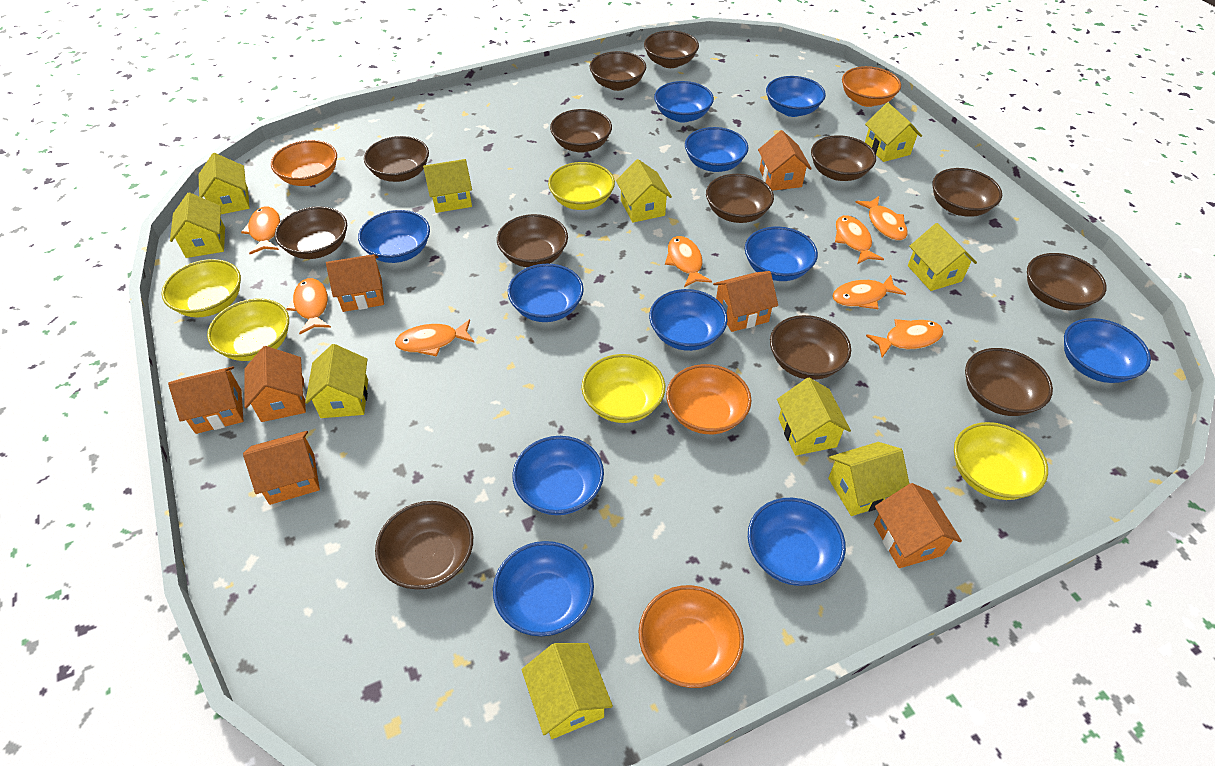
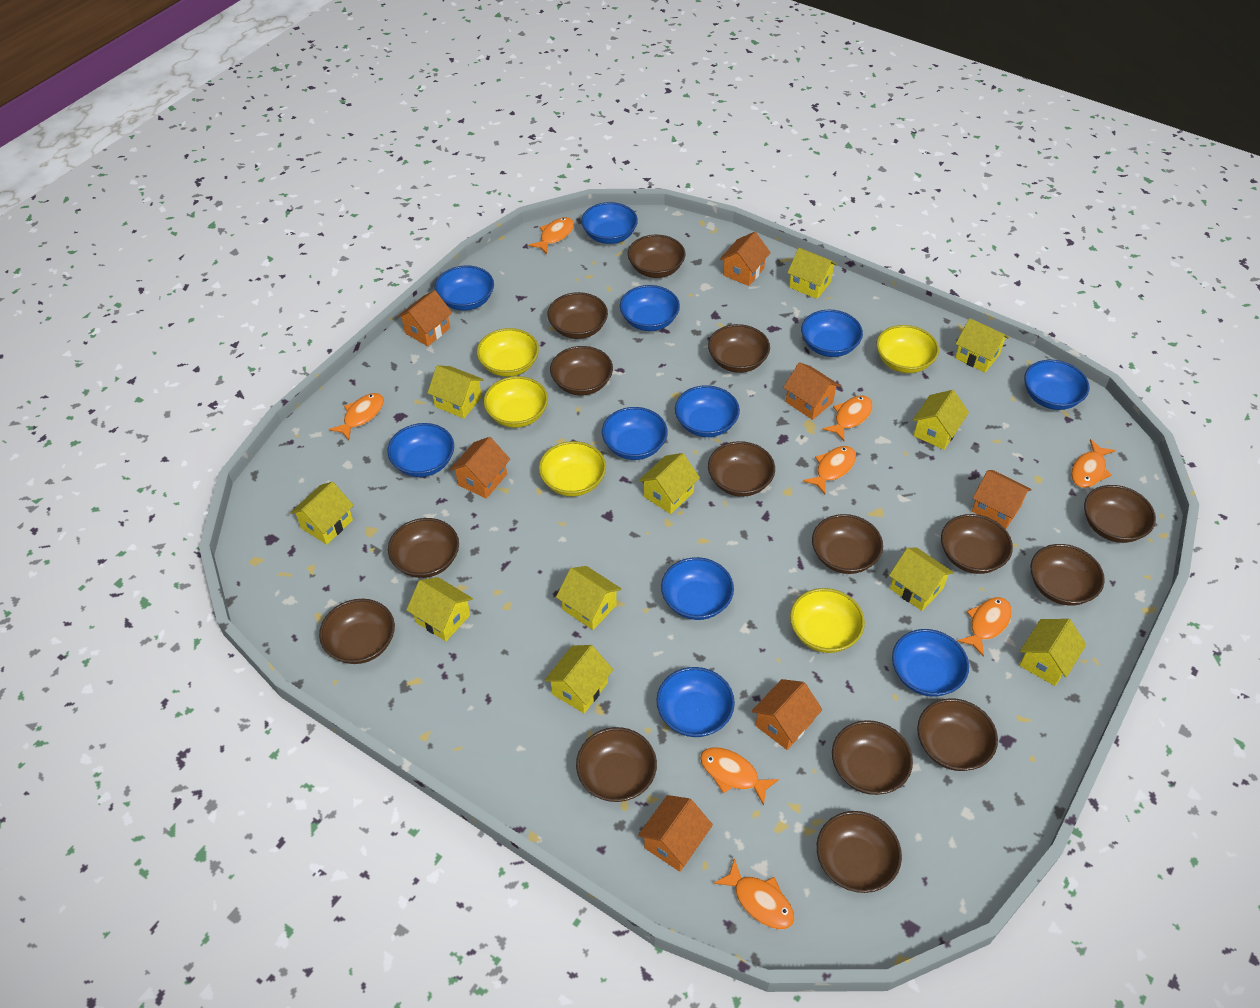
brown bowl: [275,206,347,259] [364,136,429,182] [375,501,473,590] [497,214,568,267] [550,109,612,153] [590,51,646,91] [644,30,699,68] [706,174,774,223] [770,315,851,380] [811,135,876,181] [932,168,1002,217] [965,348,1053,416] [1027,253,1107,310] = 13 -> [319,599,395,664] [388,518,459,578] [547,292,608,339] [550,346,613,395] [576,727,657,802] [628,235,685,278] [708,324,770,373] [708,441,775,497] [812,514,883,574] [817,811,902,893] [832,720,913,795] [917,698,998,771] [941,514,1013,574] [1031,544,1105,606] [1084,485,1156,543] = 15
orange bowl: [271,140,337,186] [639,585,744,688] [666,364,752,434] [842,66,901,107] = 4 -> none = 0
yellow house: [170,192,225,258] [198,153,250,214] [305,344,368,418] [423,159,472,213] [521,643,613,739] [616,159,672,222] [777,378,851,456] [828,442,909,516] [865,103,922,162] [908,223,977,291] = 10 -> [290,482,354,545] [406,577,473,641] [428,365,484,418] [545,645,613,713] [556,566,621,630] [639,453,700,514] [787,248,838,299] [889,547,954,611] [913,390,969,450] [955,318,1009,373] [1019,619,1086,686] = 11

